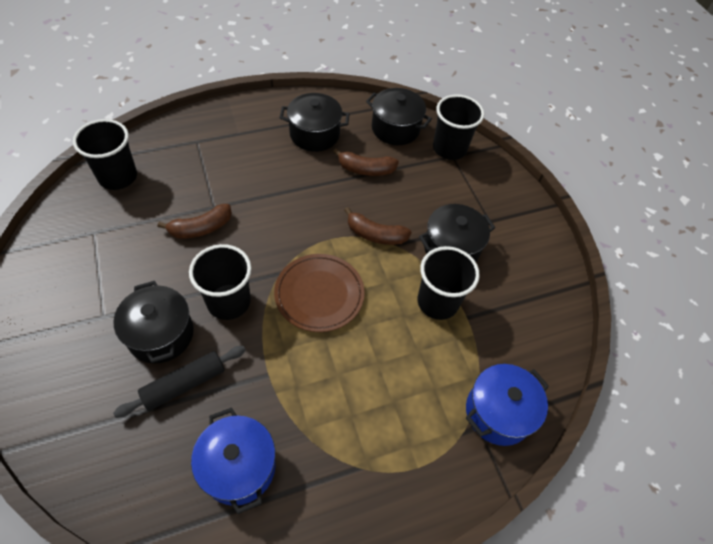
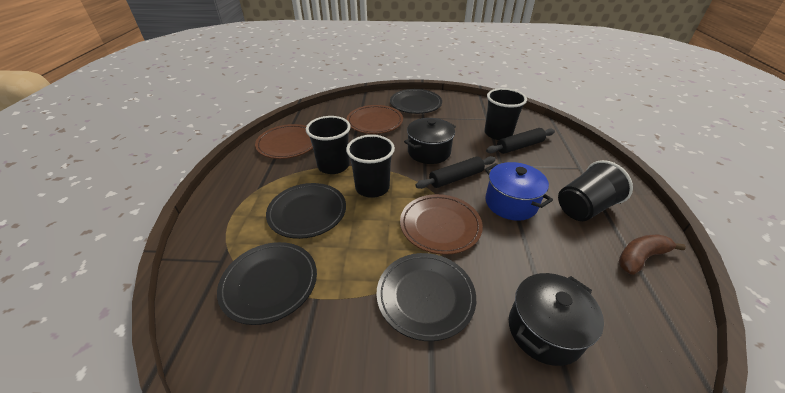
black plate: none = 0 -> [217,242,317,325] [266,183,346,239] [376,253,476,341] [390,89,442,114] = 4
black pot: [113,281,194,363] [279,93,350,152] [366,88,432,145] [419,204,495,262] = 4 -> [404,118,456,164] [509,273,604,366] = 2
black rolling pin: [113,346,246,418] = 1 -> [415,156,496,189] [486,128,555,154] = 2
blue pot: [191,407,276,514] [466,364,549,446] = 2 -> [485,162,553,221] = 1
brown banana: [158,204,232,238] [333,148,399,176] [344,207,412,245] = 3 -> [619,235,686,275] = 1
brown plate: [274,254,365,332] = 1 -> [255,124,313,159] [347,105,403,134] [400,194,483,255] = 3

